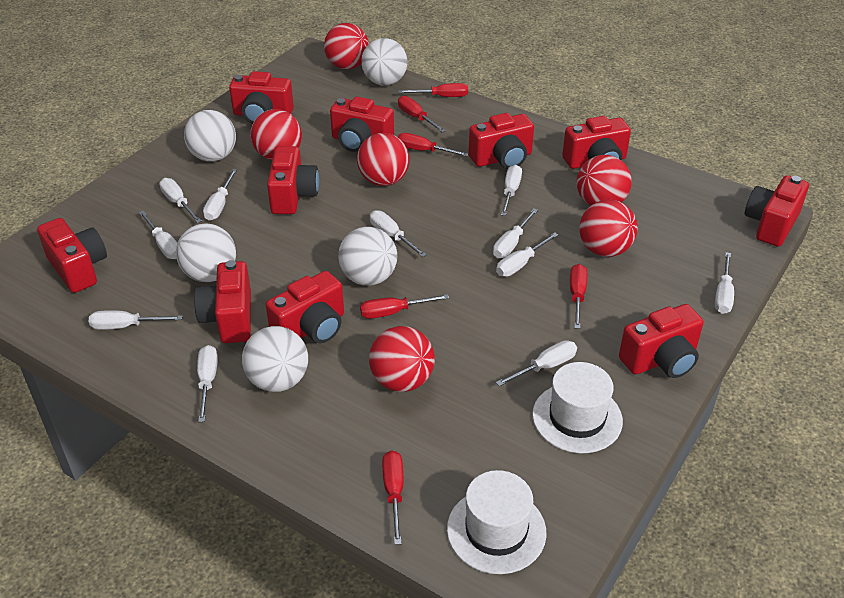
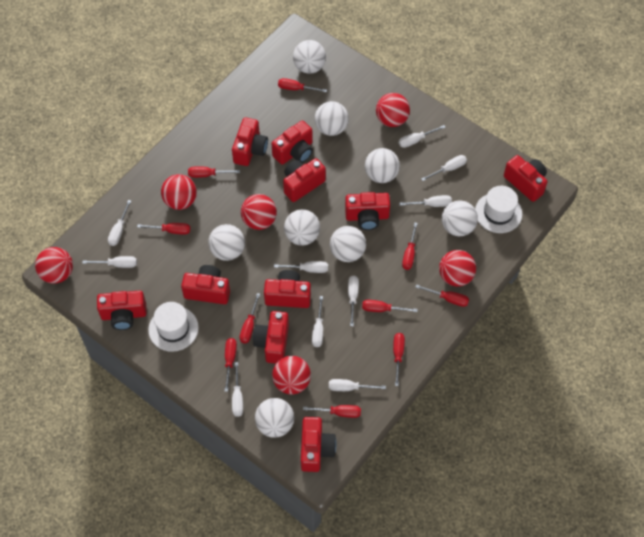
red screwdriver: [360,294,449,319] [382,450,403,545] [398,83,468,97] [398,96,446,133] [398,133,469,156] [570,264,587,329] = 6 -> [137,223,190,235] [188,166,240,178] [225,338,237,392] [240,293,260,343] [278,78,327,92] [303,405,361,418] [362,300,418,312] [393,333,405,386] [402,222,418,270] [415,284,469,307] = 10
white ball: [176,223,236,282] [184,110,236,162] [242,326,308,392] [338,227,397,286] [361,38,407,85] = 5 -> [208,224,245,261] [255,398,294,438] [284,209,320,246] [293,40,326,74] [315,101,349,136] [330,226,366,262] [365,148,400,183] [442,200,478,236] = 8
white screwdriver: [89,310,183,330] [139,211,177,259] [159,178,202,223] [197,345,218,422] [203,169,237,221] [370,210,427,257] [493,208,538,258] [496,232,559,277] [496,340,577,386] [501,165,522,216] [715,252,734,314] = 11 -> [82,256,137,268] [108,200,131,246] [232,362,243,417] [274,261,328,273] [312,296,323,347] [329,379,386,391] [348,276,359,326] [399,125,446,148] [399,195,452,207] [421,155,467,181] = 10

